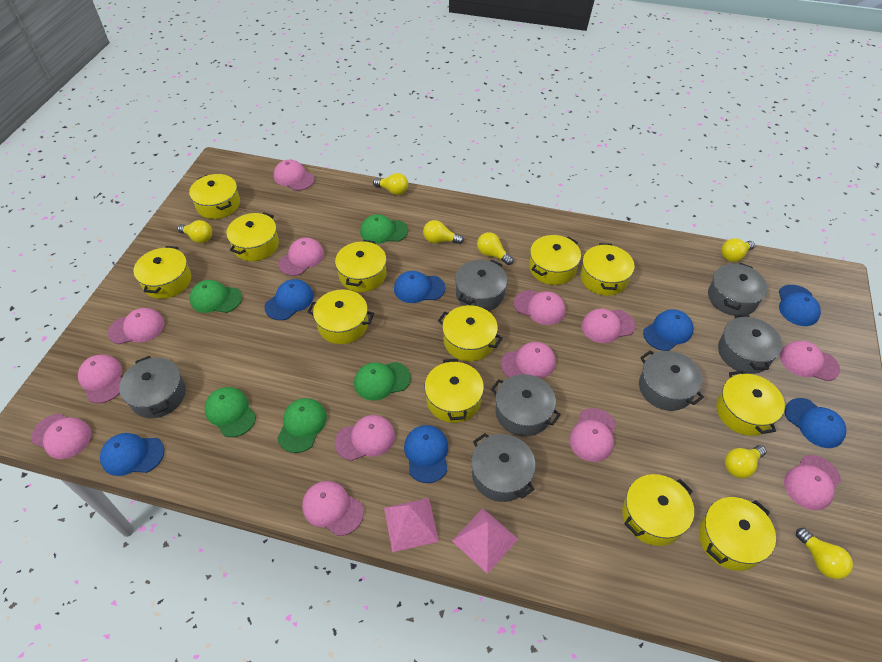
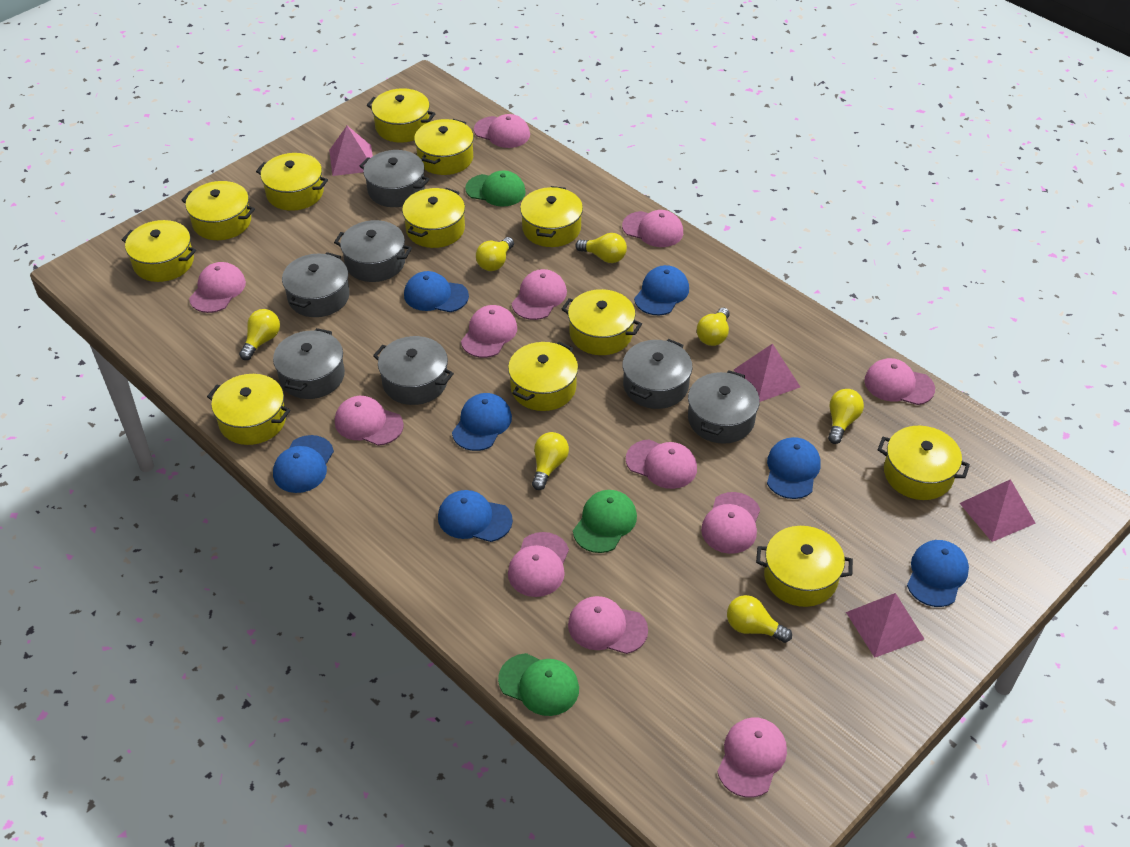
green cap: [190,280,242,313] [204,387,256,437] [277,398,327,453] [354,362,411,401] [360,214,408,244] = 5 -> [465,170,526,207] [498,653,579,716] [573,490,637,553] = 3
pink cap: [31,413,91,459] [78,354,122,404] [108,308,165,344] [274,160,315,191] [278,238,324,276] [302,481,364,536] [335,415,395,461] [501,342,556,378] [514,290,566,325] [569,408,616,462] [582,309,635,343] [780,341,840,381] [784,455,841,510] = 13 -> [189,262,246,313] [335,396,404,446] [461,305,517,358] [474,114,530,148] [508,532,569,597] [512,269,567,320] [568,596,648,654] [622,210,683,247] [626,439,697,489] [701,492,760,554] [717,717,787,798] [864,358,935,405] = 12
pink pyramid: [384,498,439,552] [452,508,518,574] = 2 -> [329,126,373,176] [734,343,800,402] [846,593,924,658] [960,479,1036,542] = 4

